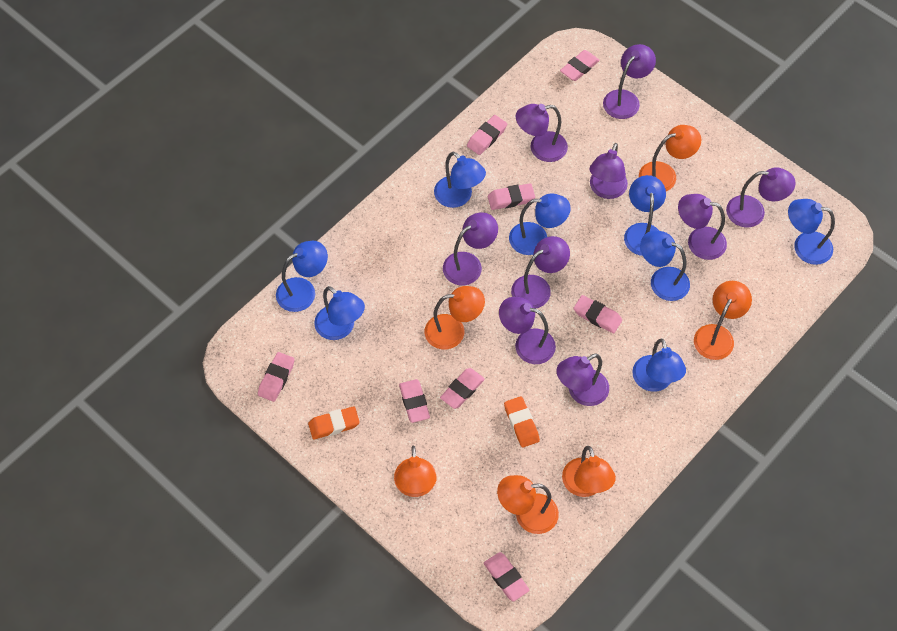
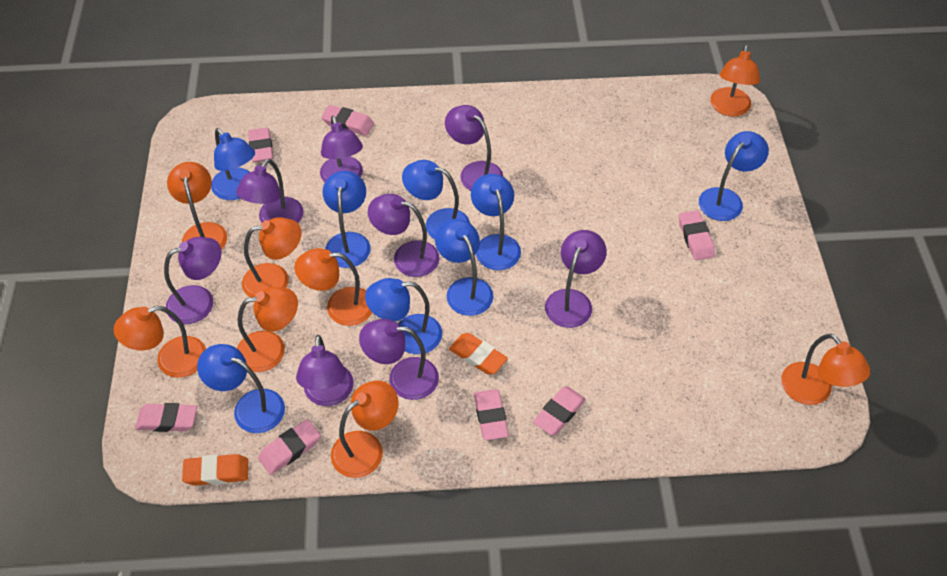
orange lamp: [394,446,437,497] [425,286,485,349] [497,475,559,534] [562,446,616,497] [639,125,701,191] [694,281,752,360] = 6 -> [113,306,206,378] [167,162,227,250] [237,287,298,372] [242,217,301,298] [294,248,372,326] [331,380,399,478] [710,45,760,117] [781,333,870,405] = 8
pink eraser: [258,352,294,402] [399,379,430,423] [440,368,485,409] [467,115,507,155] [484,552,530,601] [488,183,535,210] [560,50,600,81] [574,295,622,334] = 8 -> [135,403,197,432] [248,127,273,162] [258,419,321,475] [321,105,374,136] [474,389,509,440] [533,386,586,435] [679,210,715,260] = 7
purple lamp: [443,212,498,285] [499,297,556,364] [511,236,570,309] [516,104,568,162] [556,354,609,406] [590,143,628,199] [603,44,656,119] [678,194,727,260] [726,167,796,227] = 9 -> [164,237,221,324] [236,159,303,223] [296,335,354,406] [320,116,363,182] [359,319,439,400] [368,194,440,277] [445,105,503,191] [545,230,607,328] = 8

